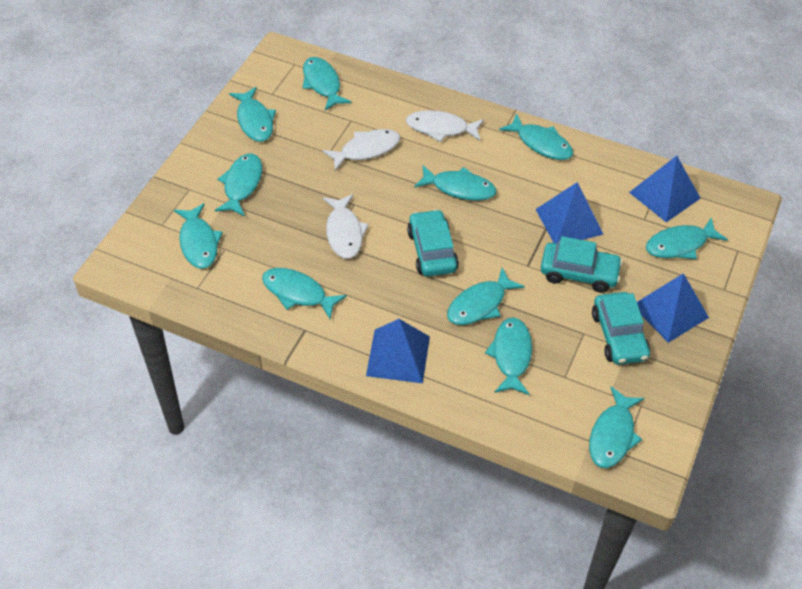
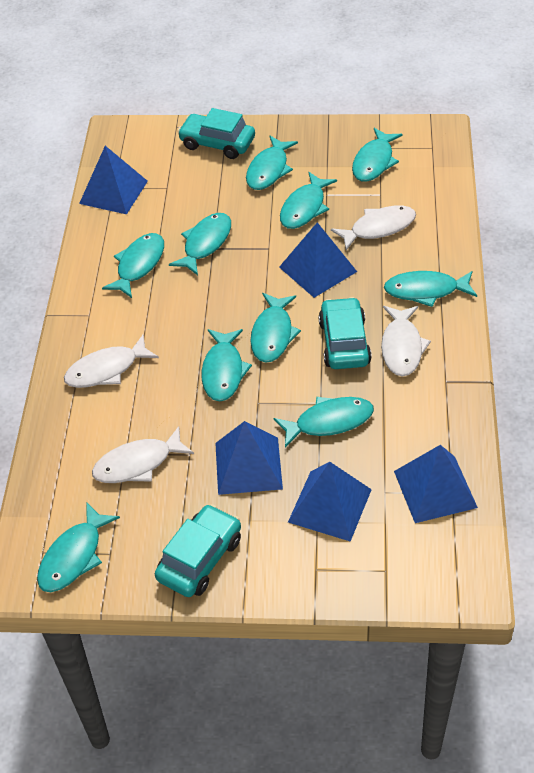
blue pyramid: [366,319,430,383] [535,182,603,244] [629,156,701,222] [637,273,709,343] = 4 -> [79,146,148,214] [215,421,283,495] [279,222,357,298] [288,462,372,542] [394,445,478,523] = 5
turquoise fish: [174,203,223,269] [215,153,262,217] [229,87,276,142] [262,268,347,319] [302,57,351,111] [414,165,497,201] [447,268,525,325] [485,317,532,395] [499,113,573,160] [589,386,644,468] [646,217,728,259] = 11 -> [37,502,120,592] [102,233,164,298] [169,213,231,275] [201,329,252,401] [246,136,298,190] [250,293,301,363] [273,397,374,448] [280,172,337,229] [352,128,403,182] [384,271,477,307] = 10
white fish: [322,129,400,171] [323,194,369,259] [406,110,484,142] = 3 -> [64,335,159,388] [92,426,194,483] [331,206,416,250] [381,306,431,376] = 4

